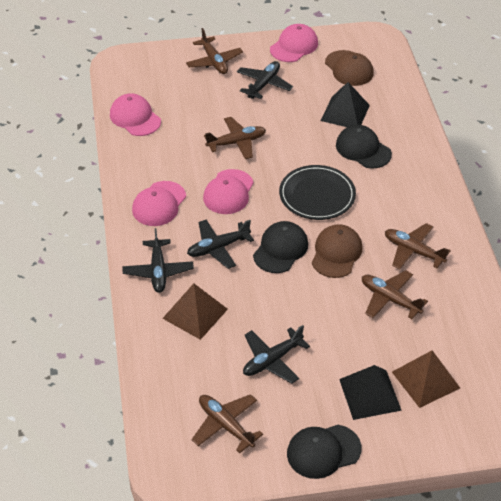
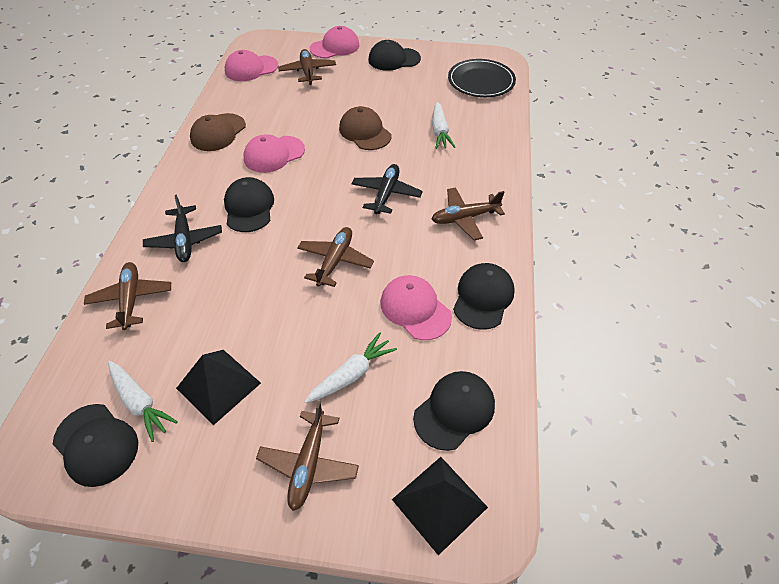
black cap: [253,221,308,273] [287,425,361,479] [336,125,392,169] = 3 -> [53,404,138,487] [224,177,274,232] [368,40,421,71] [413,371,495,451] [453,263,515,330] = 5
black plane: [122,228,194,293] [187,220,254,269] [237,61,293,99] [243,325,310,384] = 4 -> [143,194,222,262] [352,164,423,214] = 2
brown pyramid: [162,283,228,340] [392,350,460,408] = 2 -> none = 0
white carrot: none = 0 -> [108,361,178,442] [304,332,397,403] [432,102,455,149] = 3

